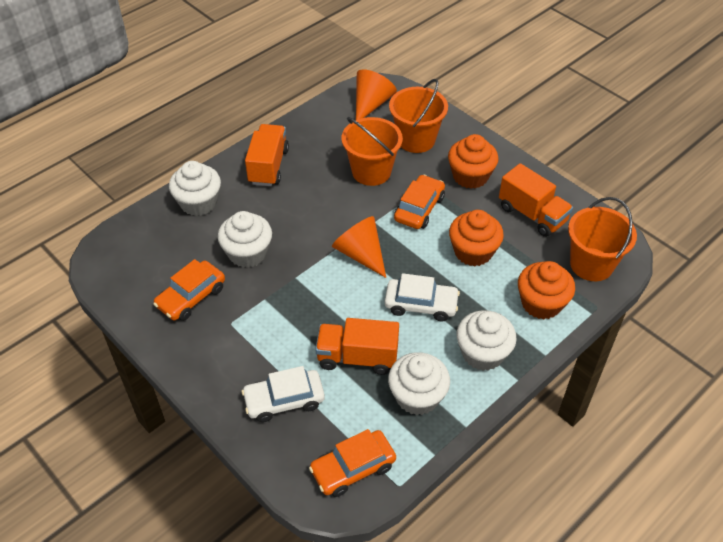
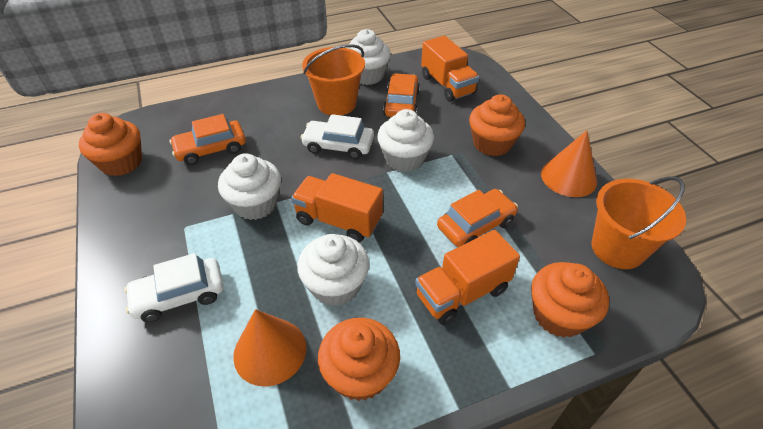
orange bucket: [342,117,403,186] [389,79,448,153] [568,197,637,281] = 3 -> [302,44,365,115] [592,176,686,269] = 2
orange cupcake: [448,134,499,189] [449,210,504,266] [518,261,575,319] = 3 -> [79,113,142,176] [318,318,400,401] [469,95,525,156] [531,262,609,338] = 4

